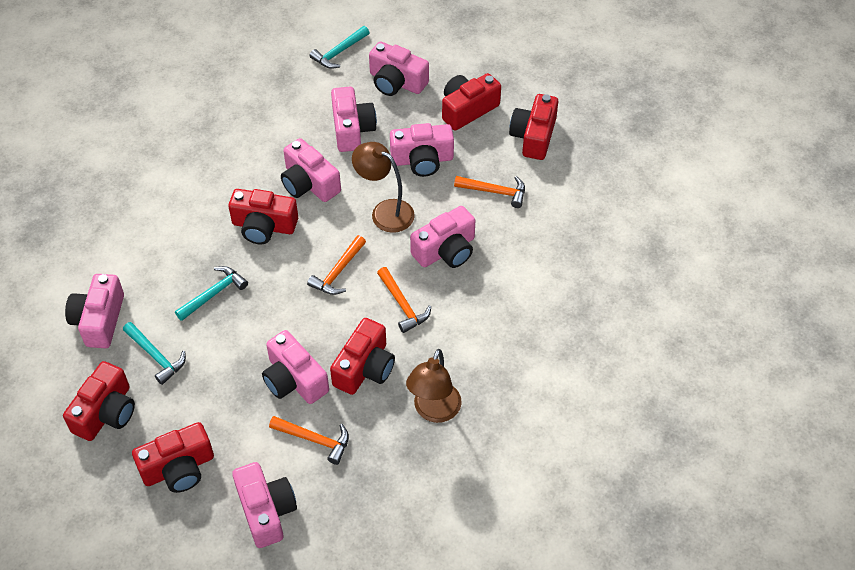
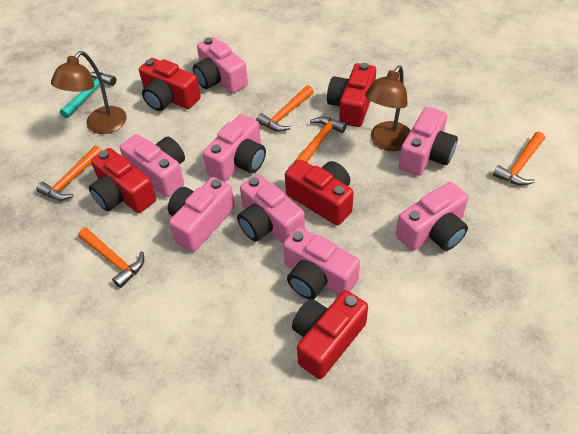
orange hammer: [269,416,349,465] [307,235,366,295] [377,267,431,333] [454,176,525,208] = 4 -> [36,145,102,201] [78,228,144,288] [256,85,314,132] [294,117,347,163] [493,132,545,186] = 5
red camera: [63,361,135,441] [132,422,214,493] [228,189,298,245] [330,318,395,395] [442,73,501,131] [509,94,558,160] = 6 -> [89,148,156,213] [139,58,201,111] [285,159,354,225] [292,290,368,379] [327,63,376,127] = 5
turquoise hammer: [123,322,186,385] [175,266,248,321] [309,26,369,69] = 3 -> [60,72,116,118] = 1

